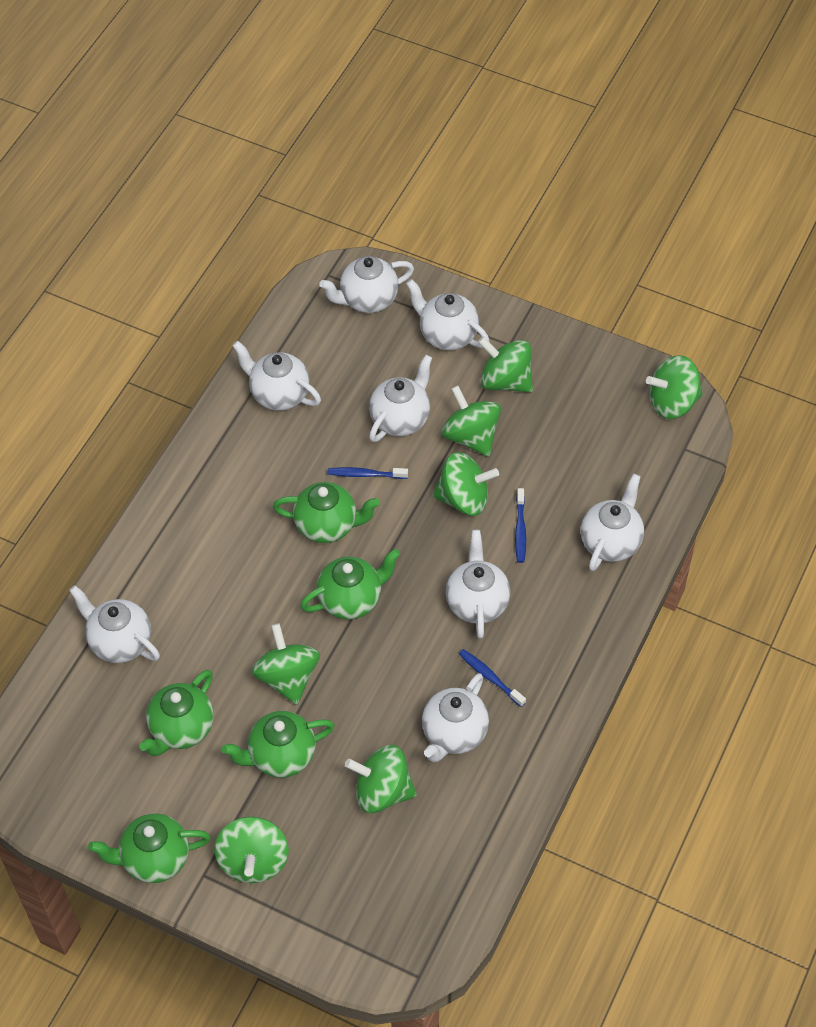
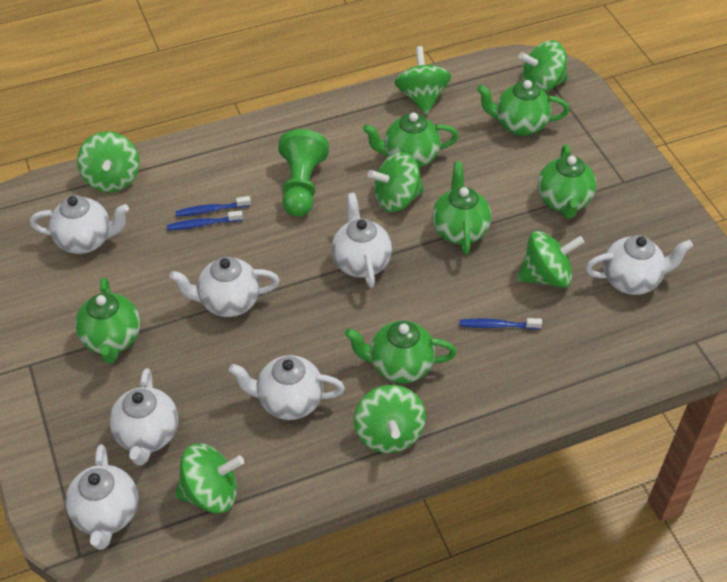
green pawn: none = 0 -> [278,129,329,217] = 1
green teapot: [88,813,211,883] [139,670,214,756] [222,711,335,778] [273,482,380,543] [300,548,400,620] = 5 -> [75,277,140,364] [345,321,457,383] [363,112,458,168] [432,161,491,255] [477,80,570,136] [538,144,596,218] = 6
white teapot: [69,585,160,663] [232,341,321,411] [319,256,414,313] [369,355,432,442] [406,279,490,350] [422,673,489,762] [446,530,510,639] [581,474,644,571] = 8 -> [30,196,129,254] [65,444,138,550] [109,368,178,466] [170,257,280,317] [229,355,345,420] [331,193,392,288] [585,235,693,295] = 7

